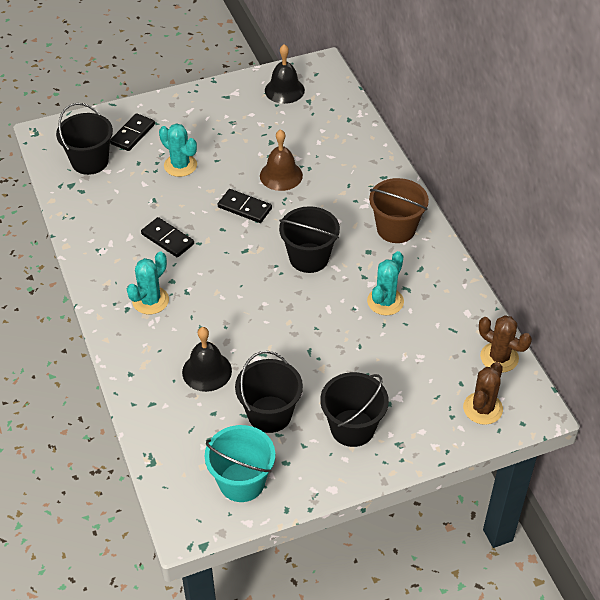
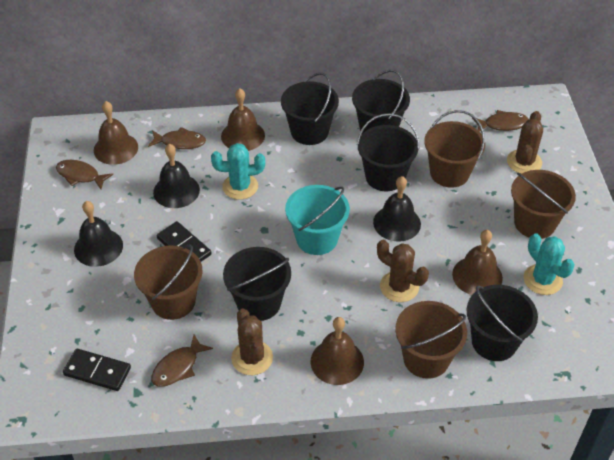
black bell: [182,327,232,392] [265,44,305,104] = 2 -> [74,201,123,267] [153,144,200,208] [373,176,421,242] = 3
black bucket: [56,103,113,175] [235,351,303,433] [279,206,340,273] [320,372,389,447] = 4 -> [223,247,291,321] [281,72,339,145] [352,70,410,134] [357,113,419,191] [467,285,538,361] = 5
black domino: [110,113,155,151] [141,217,194,257] [218,189,272,223] = 3 -> [63,349,131,391] [157,221,212,262] = 2
brown bell: [260,129,303,191] = 1 -> [94,101,138,165] [221,88,265,151] [310,317,364,385] [452,230,503,295] = 4
brown bucket: [369,178,429,243] = 1 -> [134,245,203,320] [395,301,467,379] [424,110,485,188] [511,170,576,239] = 4
brown cactus: [463,362,503,425] [479,315,532,372] = 2 -> [231,308,273,375] [377,240,429,302] [507,111,543,174] = 3
brown fish: none = 0 -> [56,160,113,189] [148,127,206,149] [151,334,213,387] [472,110,529,132] = 4
turquoise cactus: [127,252,169,314] [159,123,197,177] [367,251,404,315] = 3 -> [211,143,265,200] [523,233,575,295] = 2

